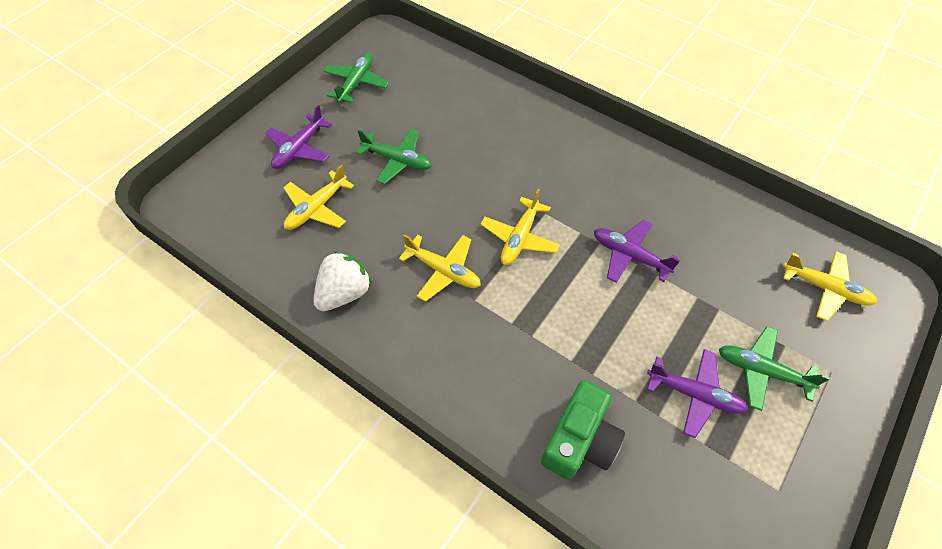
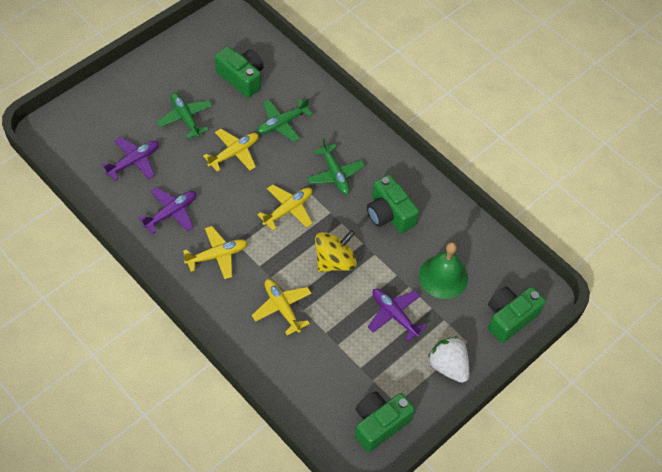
green bell: none = 0 -> [419,242,468,299] = 1
green camera: [541,380,625,480] = 1 -> [215,46,264,98] [355,391,415,452] [367,175,419,233] [488,287,546,343] = 4
yellow spinning top: none = 0 -> [315,230,357,272] = 1

